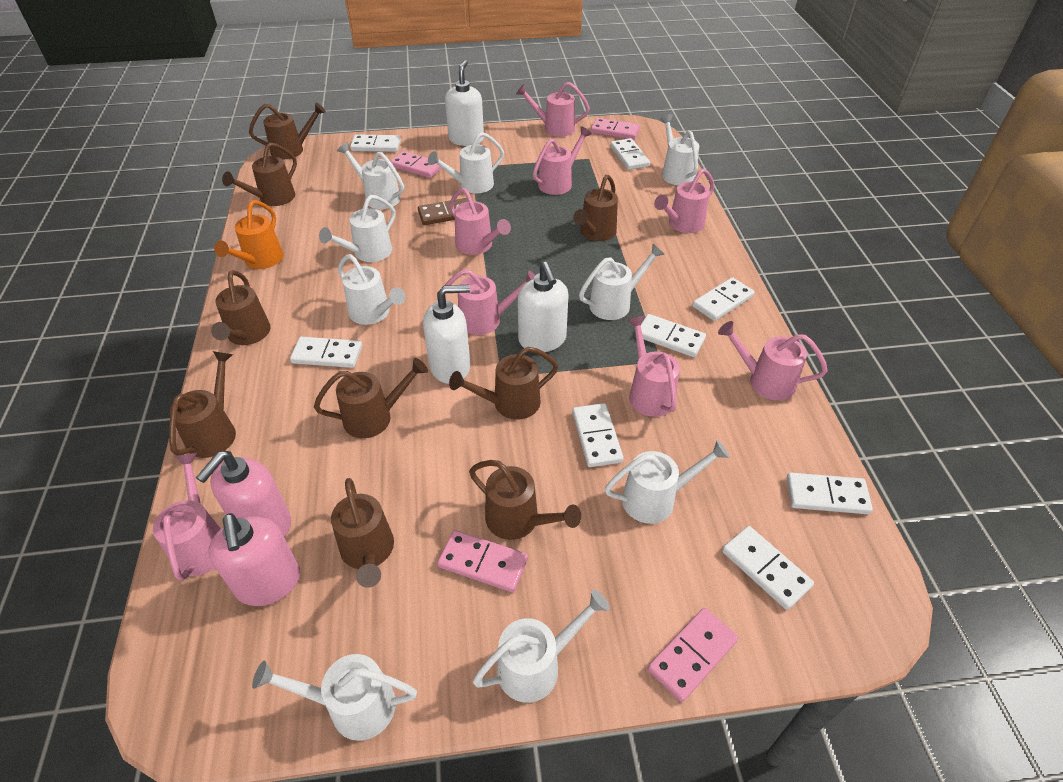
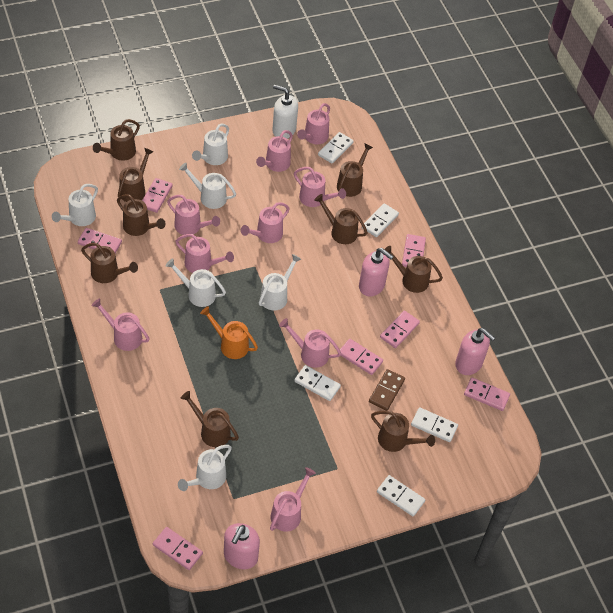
pink domino: [390,151,442,178] [437,530,528,592] [591,118,640,140] [648,608,738,702] = 4 -> [78,228,122,254] [142,178,173,213] [153,527,203,570] [340,339,383,375] [380,311,420,348] [402,234,426,267] [464,378,510,411] = 7
pink soap dispenser: [196,451,291,536] [208,513,300,606] = 2 -> [224,523,260,569] [359,248,394,296] [455,328,495,375] = 3
pink watering can: [153,453,221,581] [437,269,535,335] [450,188,511,255] [516,82,590,137] [533,126,592,195] [628,316,680,417] [654,168,714,233] [718,321,828,400] = 8 -> [91,298,149,351] [167,195,220,235] [175,234,234,273] [241,202,290,243] [256,130,293,172] [270,467,316,532] [279,318,341,368] [294,167,346,207] [297,103,330,144] = 9
white domino: [290,337,362,368] [350,134,401,152] [572,403,624,467] [610,138,650,170] [641,314,706,357] [693,277,754,321] [722,526,814,610] [786,473,873,514] = 8 -> [294,365,341,401] [318,132,354,164] [362,203,399,237] [377,475,425,516] [411,407,458,442] = 5
white soap dispenser: [423,285,470,384] [445,60,484,146] [518,262,569,352] = 3 -> [272,85,298,139] = 1
white watering can: [252,654,417,741] [319,195,396,262] [337,142,404,209] [338,254,406,325] [428,132,504,193] [473,590,610,703] [579,244,665,320] [605,440,730,524] [660,114,699,185] = 9 -> [52,184,98,226] [165,258,226,307] [178,445,232,491] [179,163,236,209] [192,124,229,165] [259,254,301,311] = 6

